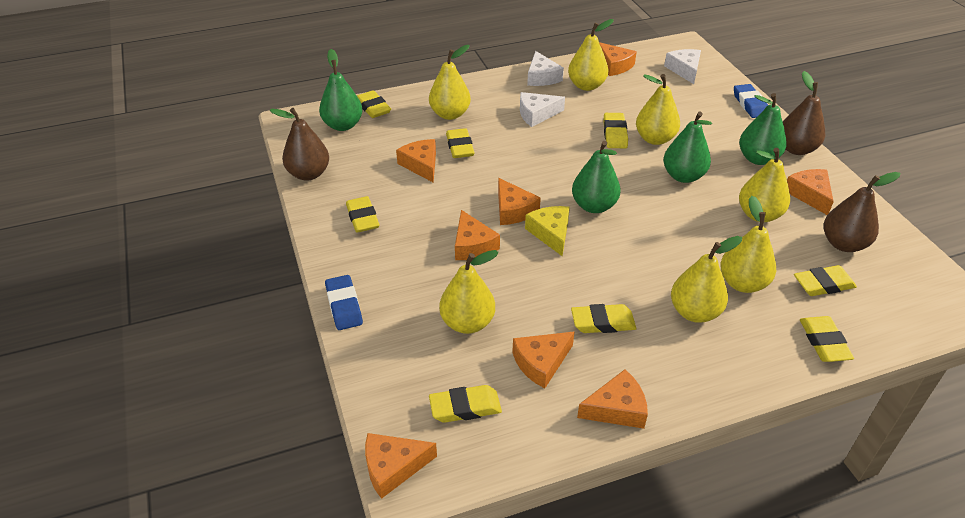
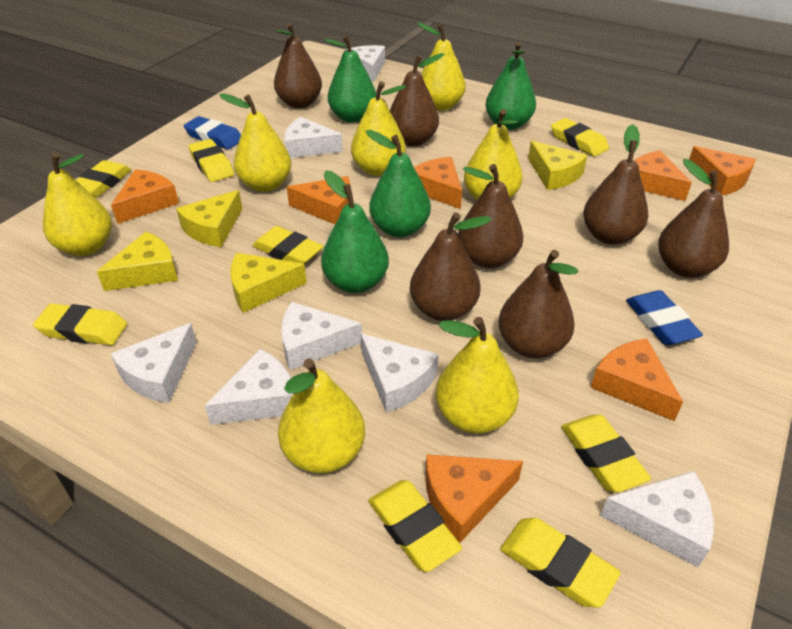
brown pear: [270,108,329,181] [783,71,825,155] [824,172,900,252] = 3 -> [274,23,322,108] [389,53,444,146] [410,213,492,321] [458,164,523,268] [498,250,578,359] [583,124,648,245] [658,159,729,278] = 7
orange cheese: [365,433,437,499] [396,139,436,183] [455,210,500,260] [498,178,541,225] [512,331,575,388] [577,369,648,429] [599,42,637,76] [787,169,834,215] = 8 -> [111,169,179,224] [287,176,350,224] [414,157,462,209] [426,454,523,543] [591,338,683,421] [634,151,692,201] [689,146,756,196] = 7
white cheese: [520,92,565,127] [527,51,564,86] [664,49,701,84] = 3 -> [111,323,197,403] [205,349,294,425] [281,302,362,370] [284,117,343,158] [345,45,385,82] [361,334,438,413] [600,471,714,568] = 7
yellow cheese: [525,206,570,256] = 1 -> [97,232,178,291] [176,190,242,247] [230,253,307,313] [528,141,587,190] = 4

